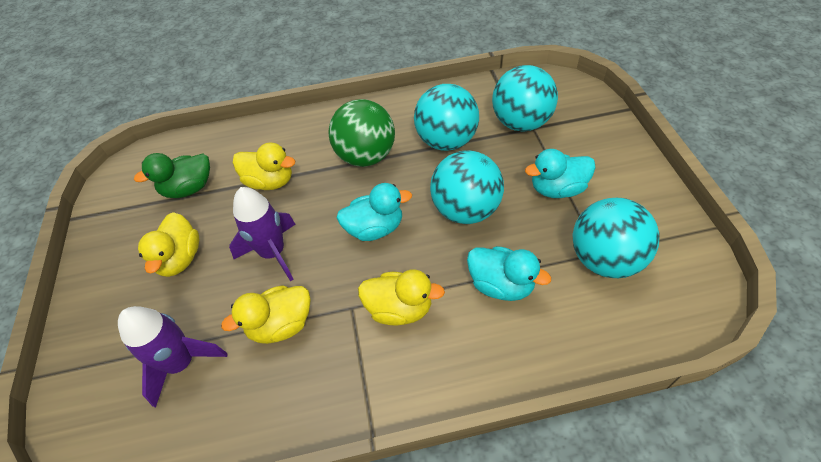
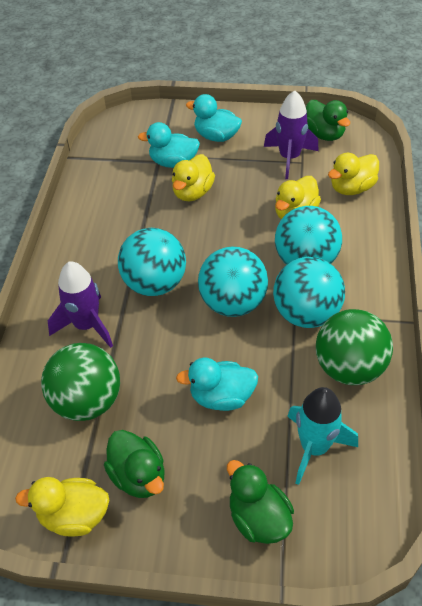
green ball: [328,99,395,167] = 1 -> [41,343,120,421] [316,309,393,385] = 2
green duck: [134,153,210,198] = 1 -> [104,430,165,498] [227,460,294,544] [306,100,350,141] = 3
turquoise rocket: none = 0 -> [287,387,358,485] = 1

